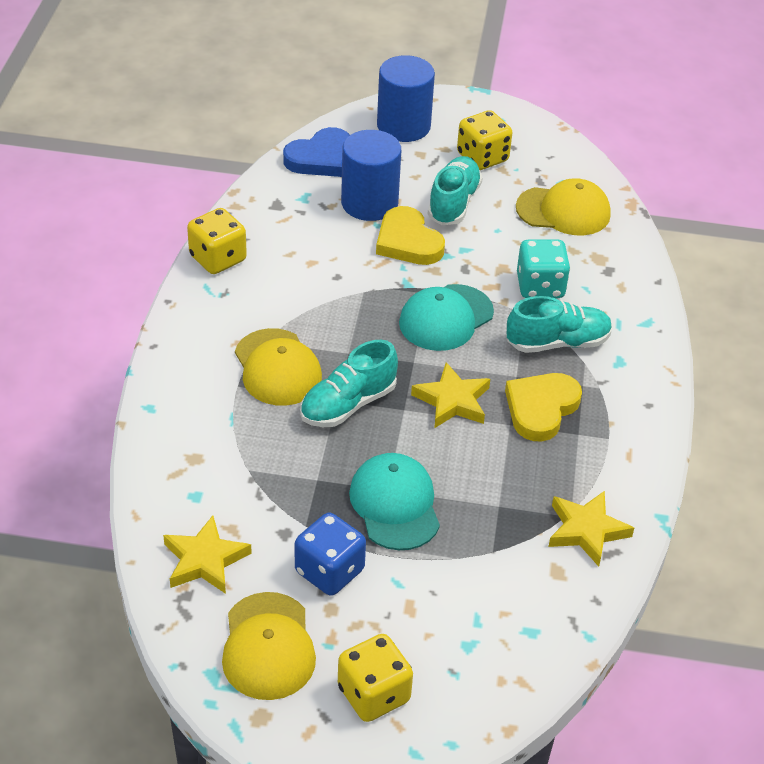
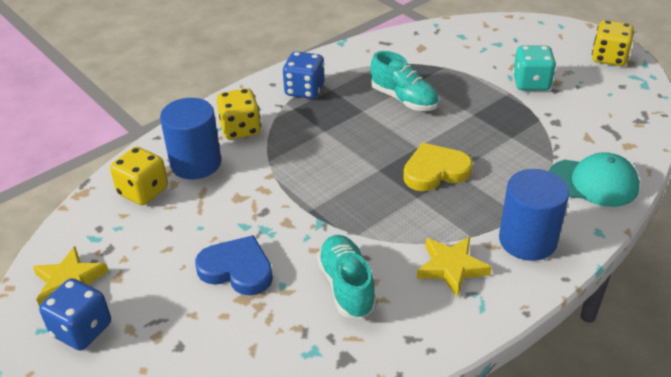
blue dice: [295,513,366,596] = 1 -> [39,278,111,350] [282,51,325,99] = 2
turquoise cap: [349,453,440,550] [399,284,494,351] = 2 -> [549,152,640,207] = 1
turquoise shoe: [300,340,398,427] [428,156,483,225] [507,296,612,353] = 3 -> [317,235,377,319] [370,51,439,111] = 2
yellow cap: [222,592,316,700] [235,328,322,406] [516,178,611,235] = 3 -> none = 0
yellow heart: [376,206,445,265] [505,373,582,442] = 2 -> [403,143,473,191] = 1
yellow star: [163,515,252,594] [411,362,490,428] [549,491,634,567] = 3 -> [33,246,109,306] [417,236,492,297] = 2

